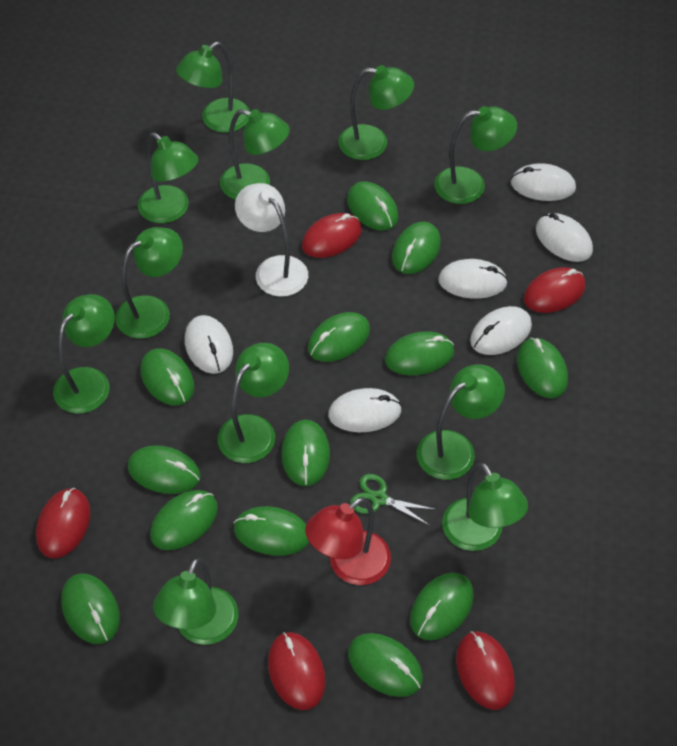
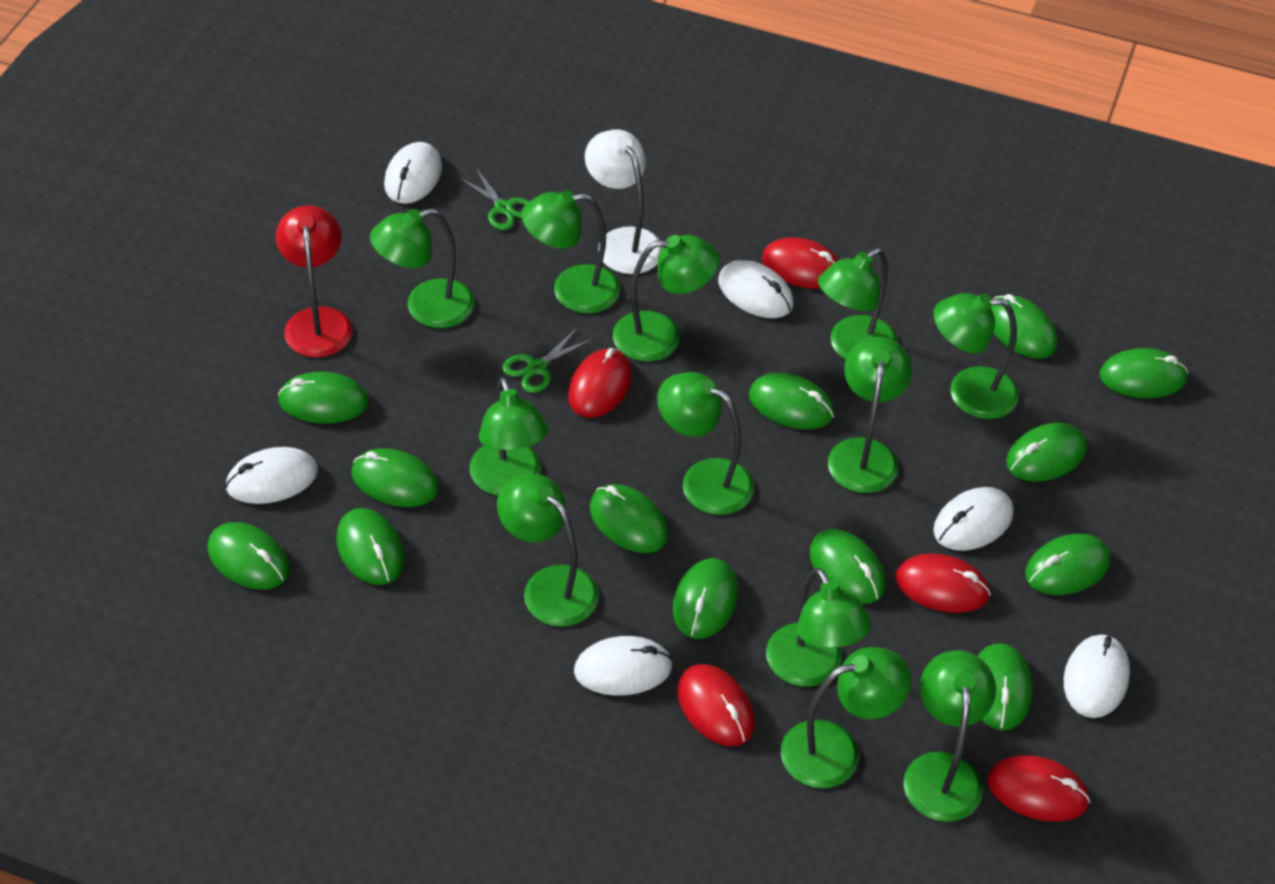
green lamp: [53,294,115,414] [115,227,183,339] [138,132,199,223] [153,558,238,645] [176,42,250,133] [218,343,289,463] [220,109,290,200] [338,65,414,160] [417,364,505,480] [435,106,517,204] [442,462,528,551] = 11 -> [370,208,475,328] [469,377,548,496] [497,473,599,627] [521,190,620,313] [613,235,719,362] [657,372,754,515] [766,568,872,687] [781,647,911,788] [818,248,898,360] [828,337,912,493] [904,650,996,822] [934,293,1019,419] = 12
green scissors: [350,474,437,525] = 1 -> [458,167,530,230] [502,327,593,393] = 2

